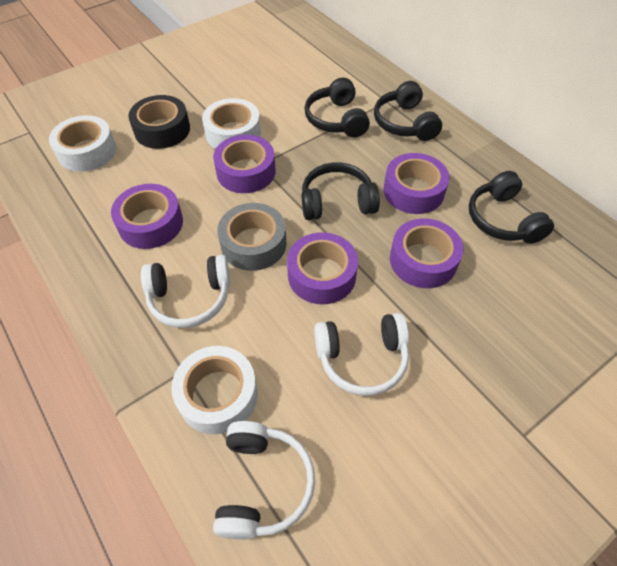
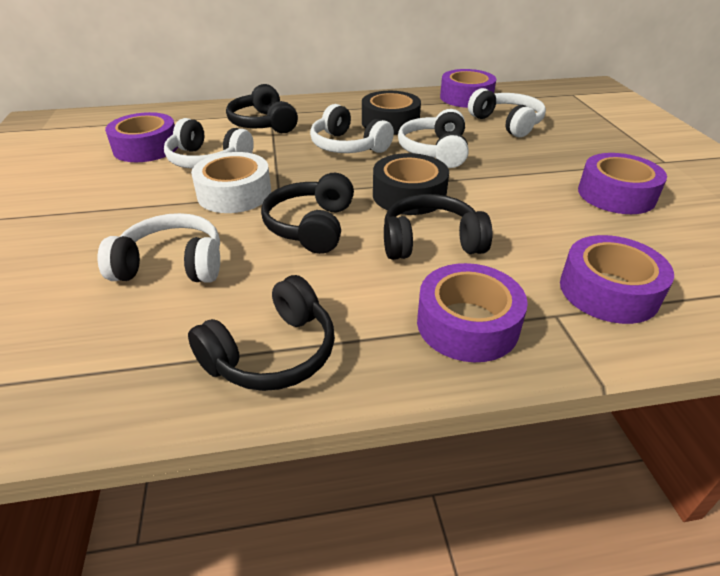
black tape: [128,95,190,149] = 1 -> [362,91,421,135] [373,153,449,215] = 2
grey tape: [217,203,286,271] = 1 -> none = 0
white headphones: [141,255,230,328] [213,421,315,539] [314,313,409,396] = 3 -> [98,213,220,283] [164,118,254,169] [310,104,394,153] [398,109,469,168] [468,88,546,137] = 5
white tape: [49,115,116,172] [171,346,258,434] [202,98,261,149] = 3 -> [191,152,271,213] = 1

